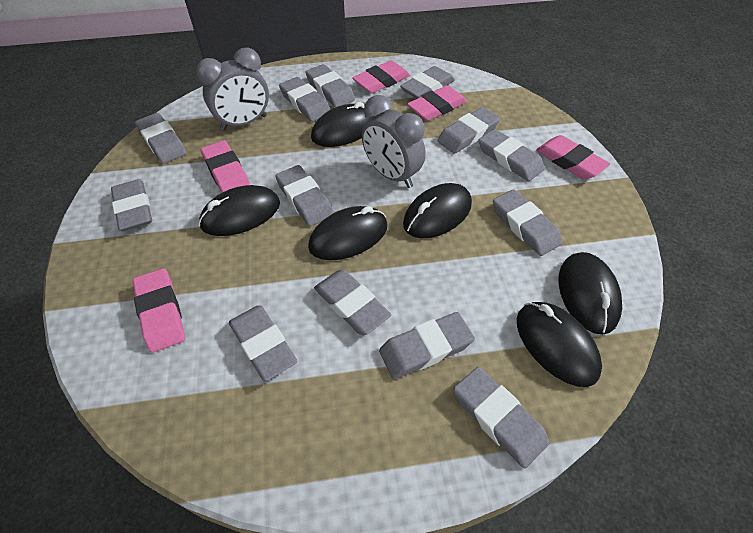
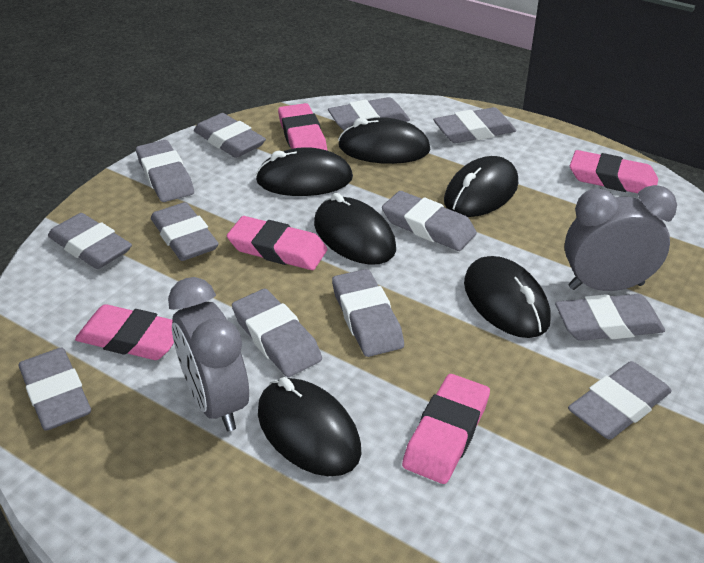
grey eraser: [111,179,152,231] [135,113,187,164] [229,305,297,381] [275,165,334,226] [279,77,331,122] [305,64,355,107] [314,269,391,335] [379,312,475,379] [400,66,455,99] [437,107,500,154] [454,367,549,469] [478,129,545,181] [493,189,562,256] = 13 -> [19,348,91,431] [48,213,132,269] [136,140,194,202] [151,202,219,261] [194,113,266,158] [232,289,322,377] [328,97,410,131] [332,269,404,357] [382,191,477,251] [433,107,516,143] [555,294,665,341] [568,361,672,440] = 12

